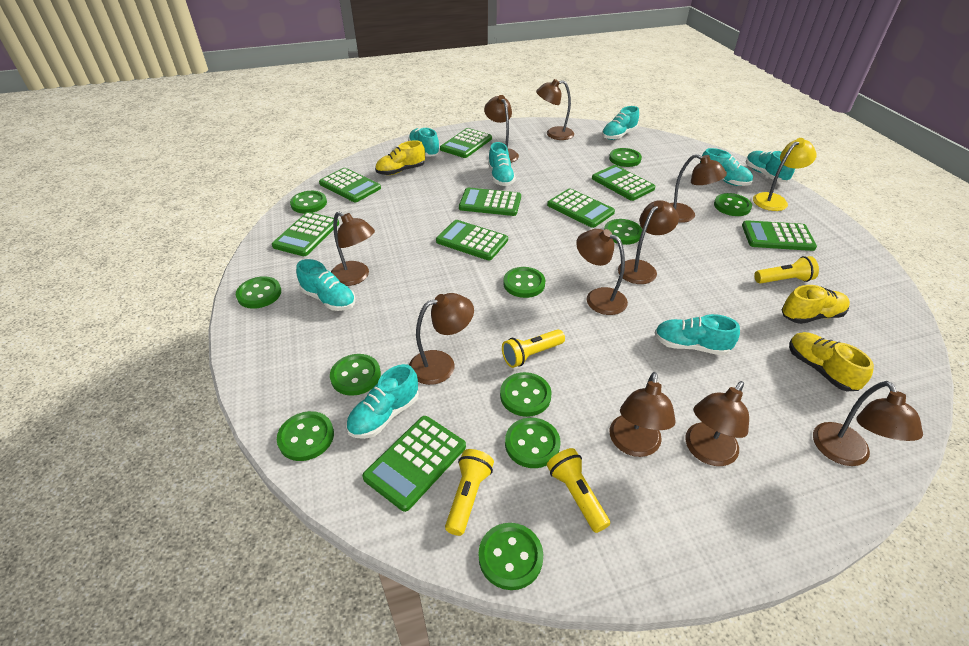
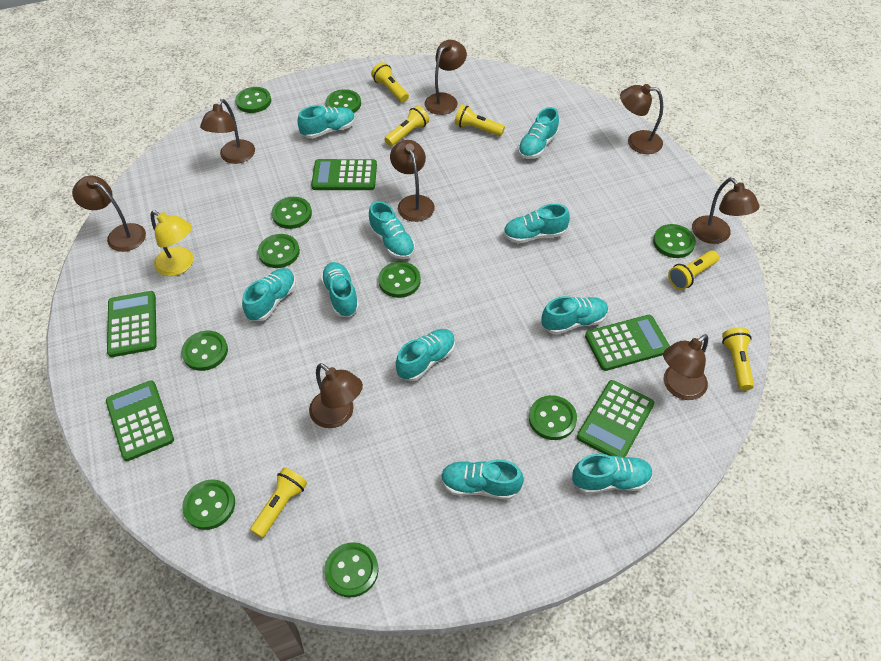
brown lamp: [331,212,375,286] [409,293,474,385] [484,95,519,163] [536,79,574,140] [576,229,628,315] [609,372,676,457] [618,200,679,284] [670,154,727,223] [685,381,749,466] [813,381,923,466] = 10 -> [72,176,146,252] [200,99,255,164] [309,363,363,428] [390,140,435,222] [425,40,467,115] [620,84,663,154] [663,334,708,400] [692,178,760,244] = 8
green button: [236,276,281,309] [277,411,334,461] [290,191,327,214] [330,354,381,396] [479,523,543,590] [500,372,552,417] [503,267,545,298] [505,418,561,468] [604,219,642,245] [609,148,642,167] [714,193,752,216] = 11 -> [181,331,228,371] [182,479,235,530] [235,87,271,113] [258,234,300,268] [272,197,312,229] [324,542,378,598] [326,89,361,113] [378,262,421,298] [529,395,577,440] [653,224,696,258] = 10
green calculator: [272,212,339,256] [319,168,381,202] [362,416,466,512] [436,220,508,260] [440,128,492,158] [459,187,521,216] [547,188,615,228] [592,165,655,201] [742,220,817,251] = 9 -> [106,380,174,461] [107,291,157,357] [311,159,377,190] [577,380,654,457] [585,315,670,371] = 5
turquoise shoe: [296,259,356,311] [346,364,419,439] [408,127,440,157] [488,142,516,186] [602,106,639,140] [655,314,740,355] [700,148,753,186] [746,151,795,182] = 8 -> [242,268,296,321] [297,105,355,139] [321,262,359,317] [369,201,415,259] [396,329,455,381] [441,460,524,500] [503,204,570,243] [518,107,559,159] [541,296,608,335] [572,454,653,494] = 10
yellow flashlight: [445,449,494,536] [502,329,565,368] [547,448,610,533] [754,256,819,283] = 4 -> [250,467,307,538] [371,62,409,103] [385,105,429,146] [455,104,505,136] [668,250,719,290] [722,327,754,391] = 6
yellow shoe: [375,140,425,175] [781,285,850,324] [789,332,874,391] = 3 -> none = 0

